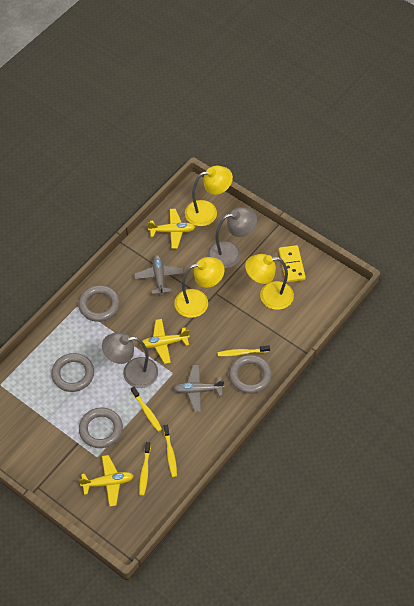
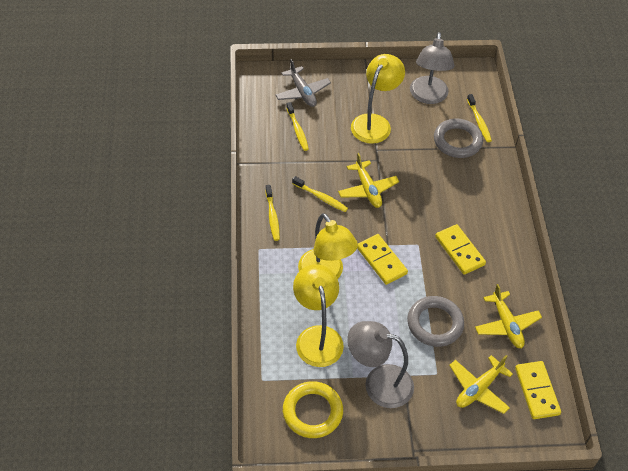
grey plane: [134,255,184,296] [173,365,224,412] = 2 -> [275,59,331,107] = 1
grey ring: [51,353,94,392] [78,285,120,322] [79,408,123,448] [229,355,272,394] = 4 -> [407,296,464,347] [434,119,483,158] = 2
yellow domino: [279,245,306,282] = 1 -> [357,234,408,285] [435,224,486,275] [515,361,561,419] = 3
yellow ring: none = 0 -> [283,381,343,438] = 1

